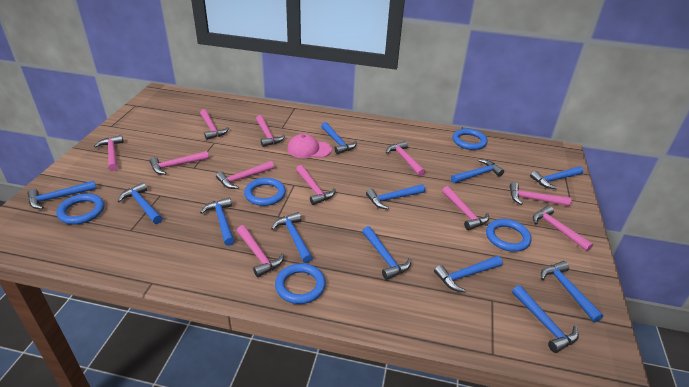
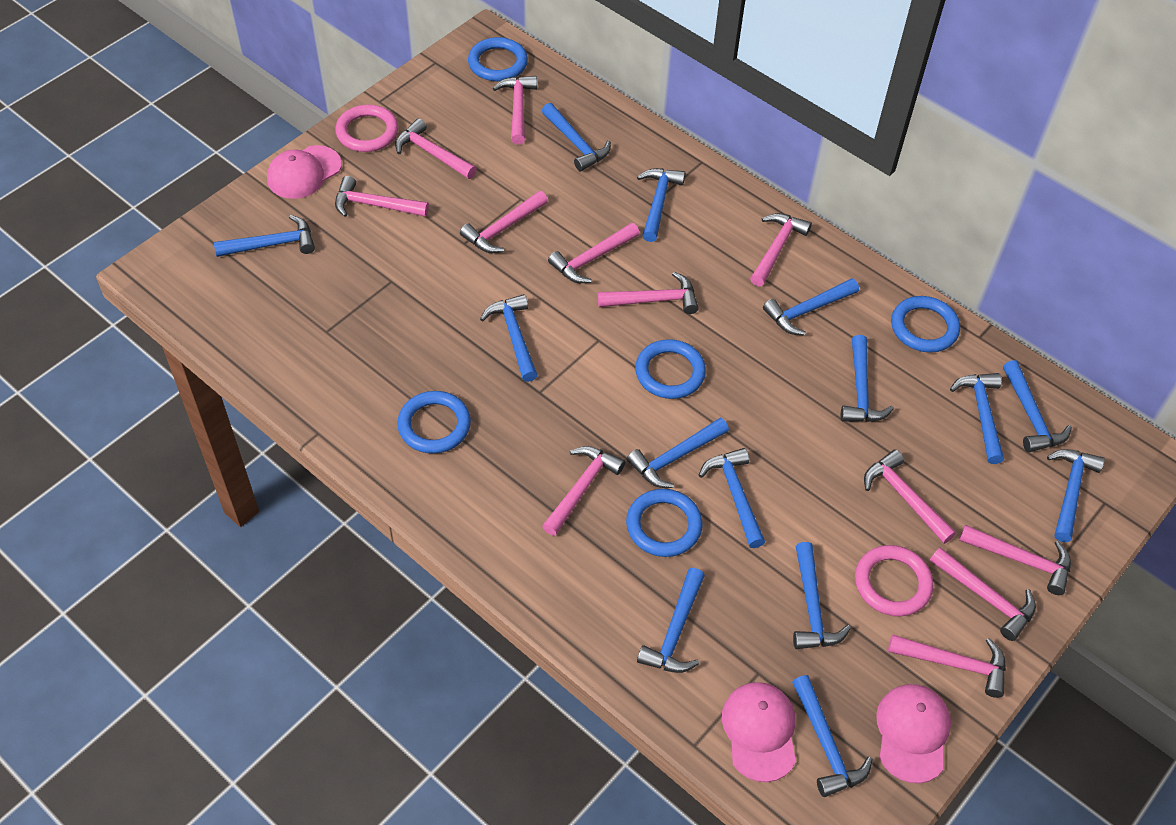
blue hammer: [27,181,97,209] [118,183,162,224] [200,198,235,246] [271,212,313,263] [321,122,357,154] [362,226,411,280] [366,184,425,209] [434,256,502,292] [451,159,504,183] [512,285,579,353] [530,166,583,189] [541,261,603,322] = 12 -> [214,215,315,257] [480,294,538,382] [542,103,611,171] [627,418,729,488] [637,168,685,242] [637,568,705,673] [699,448,765,548] [763,278,859,336] [792,675,873,797] [793,542,851,649] [841,335,894,422] [950,373,1004,464] [1003,360,1072,452] [1047,449,1105,542] = 14
pink cap: [288,134,332,158] = 1 -> [267,145,342,199] [722,682,796,782] [876,684,951,784] = 3
pink hammer: [94,135,124,171] [149,151,209,175] [200,109,229,140] [216,161,274,189] [237,225,284,277] [256,115,285,147] [296,165,336,205] [386,141,425,176] [442,186,489,230] [510,182,572,206] [533,205,593,251] = 11 -> [335,176,429,217] [395,118,477,179] [460,191,548,253] [493,76,537,145] [542,446,625,536] [548,223,640,283] [598,272,699,314] [750,213,812,286] [864,450,956,544] [888,634,1006,698] [930,547,1036,641] [959,525,1071,595] = 12
pink ring: none = 0 -> [335,105,398,152] [855,545,933,616] = 2

